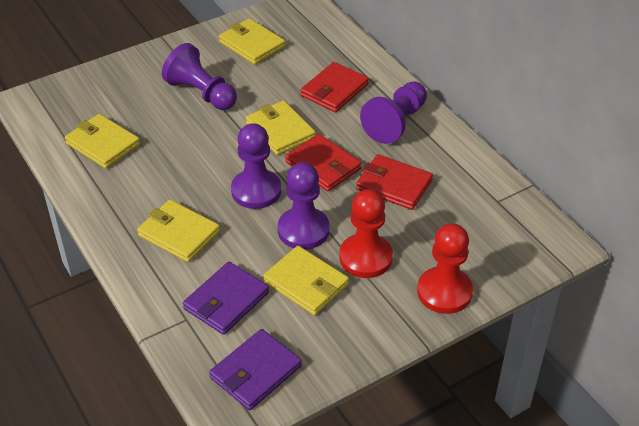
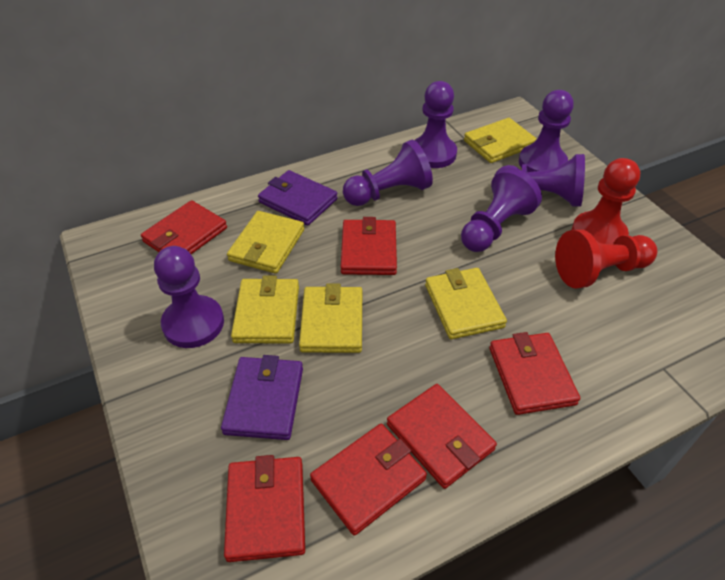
purple pawn: [162,43,237,110] [231,123,281,209] [278,162,330,250] [360,82,427,144] = 4 -> [154,246,224,348] [343,140,433,206] [415,81,457,168] [461,168,542,252] [494,154,585,207] [519,90,574,172] = 6
red wallet: [285,134,362,191] [300,62,369,112] [356,154,433,210] = 3 -> [141,200,227,254] [224,455,305,562] [310,424,427,536] [341,217,397,275] [387,384,497,489] [489,332,580,415] = 6

